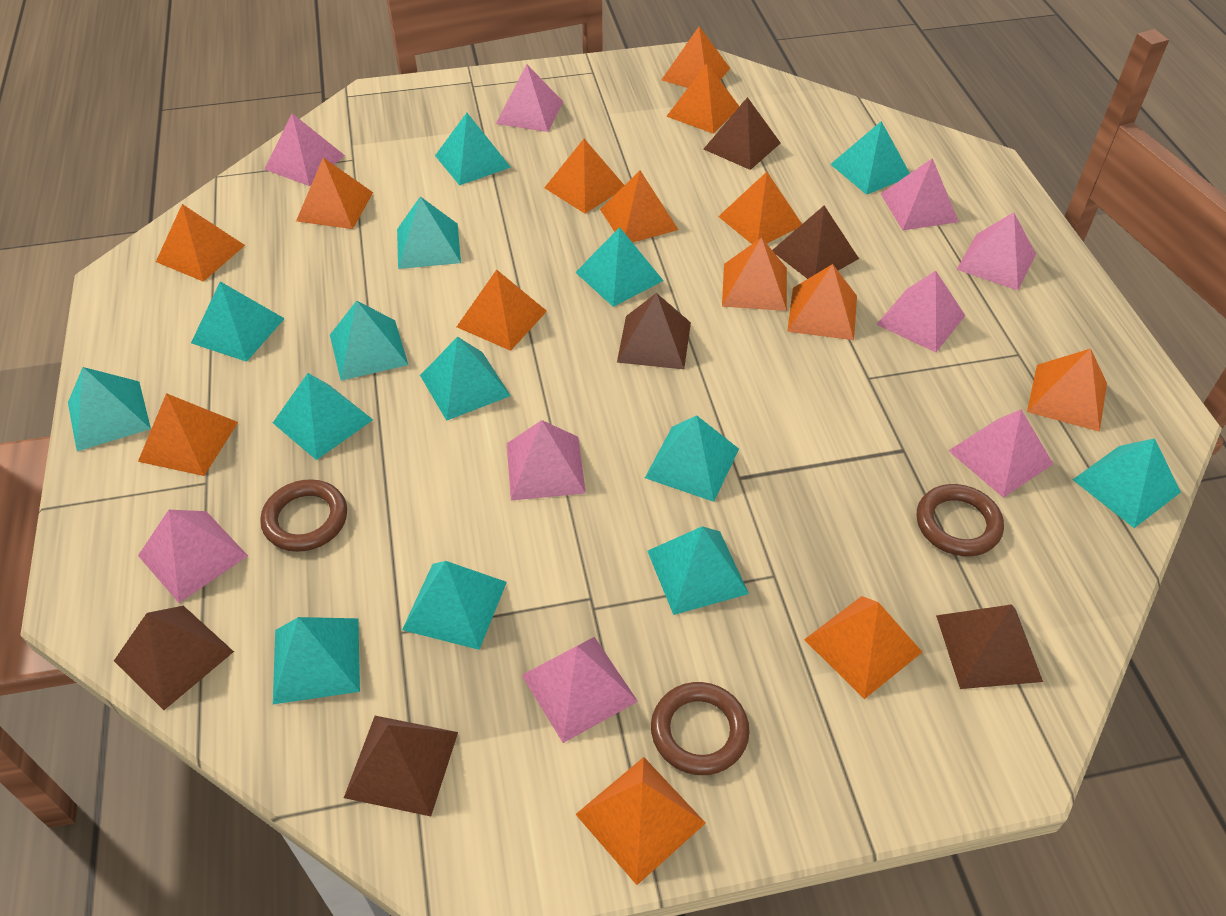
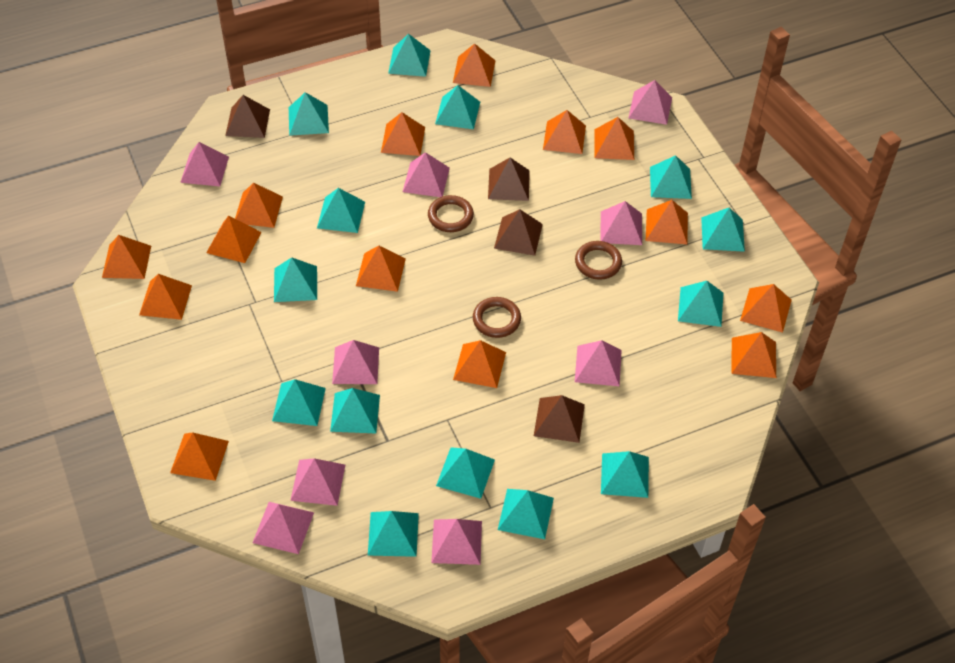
brown pyramid: [114,606,234,710] [344,716,458,816] [617,293,691,369] [704,97,780,170] [772,206,859,279] [936,604,1043,689] = 6 -> [225,95,270,138] [488,158,530,201] [494,209,543,256] [534,395,585,443] = 4

